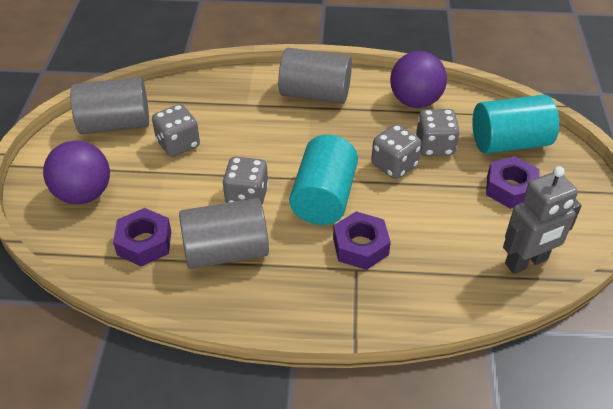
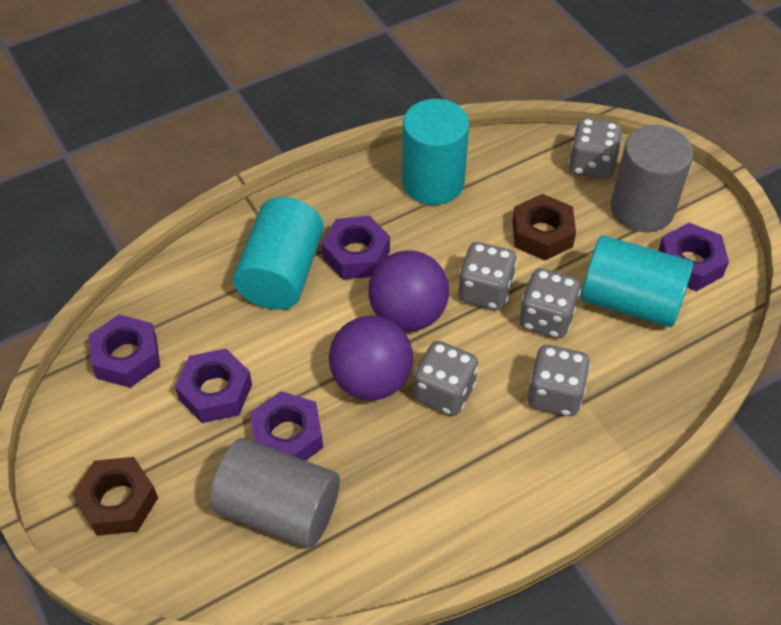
brown nut: none = 0 -> [72,457,158,536] [512,194,576,260] = 2
grey cylinder: [70,77,149,134] [179,198,269,269] [278,48,352,104] = 3 -> [210,438,340,548] [611,125,693,232] = 2
grey dice: [152,104,200,157] [222,157,269,205] [371,124,422,179] [416,109,460,156] = 4 -> [413,341,478,416] [458,242,517,310] [519,268,581,338] [528,345,590,416] [568,118,622,179] = 5
grey robot: [503,166,582,274] = 1 -> none = 0
purple nut: [113,208,171,267] [333,211,391,270] [486,156,539,209] = 3 -> [89,315,160,388] [175,348,252,423] [250,391,323,461] [322,216,390,280] [658,223,729,291] = 5
turquoise cylinder: [289,135,358,225] [472,95,559,154] = 2 -> [233,197,324,310] [402,99,469,205] [581,235,693,327] = 3

